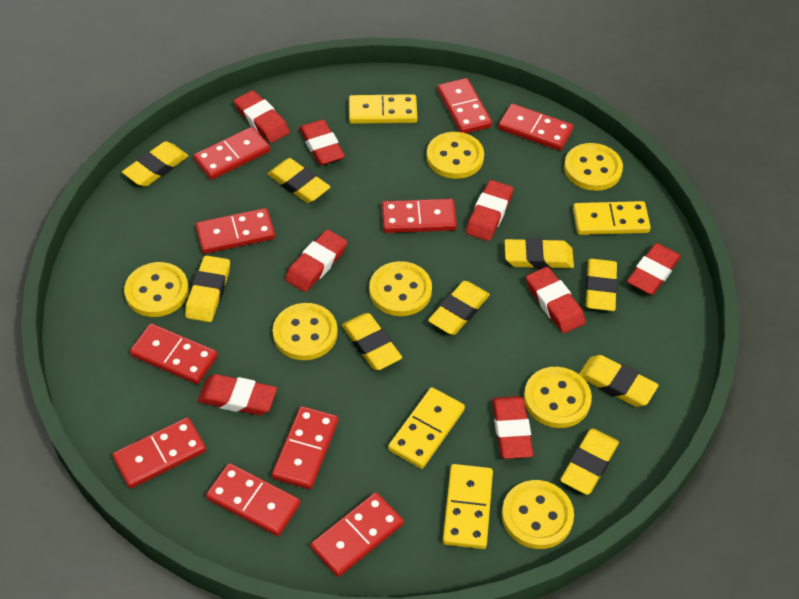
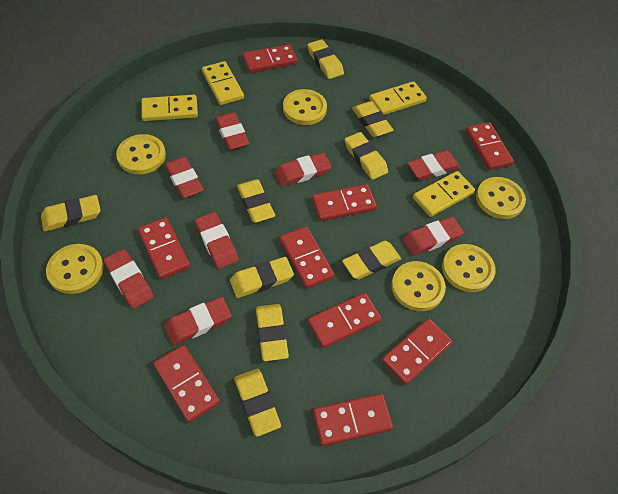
red domino: [112,417,206,489] [130,324,218,384] [193,127,270,180] [196,208,275,254] [206,463,301,536] [272,406,338,490] [310,492,404,577] [382,199,457,233] [437,78,492,133] [498,104,573,151] = 10 -> [138,217,190,279] [154,345,220,423] [243,44,298,73] [280,226,334,289] [308,293,381,348] [312,184,377,221] [313,394,393,446] [382,318,453,385] [465,122,514,170] = 9
yellow button: [124,262,189,317] [273,303,338,360] [369,261,432,316] [427,132,484,179] [502,480,574,549] [524,367,592,428] [564,143,623,191] = 7 -> [46,244,104,294] [116,134,166,175] [283,89,327,125] [391,261,446,311] [442,244,495,292] [476,177,526,219] = 6

